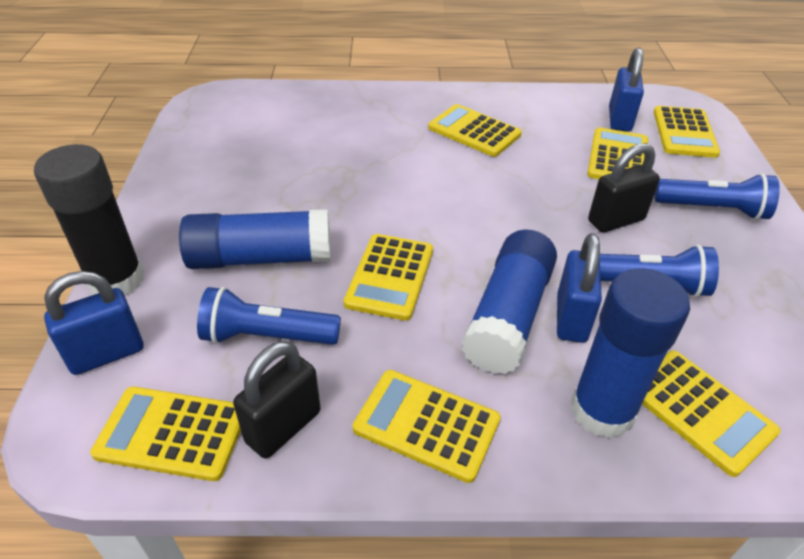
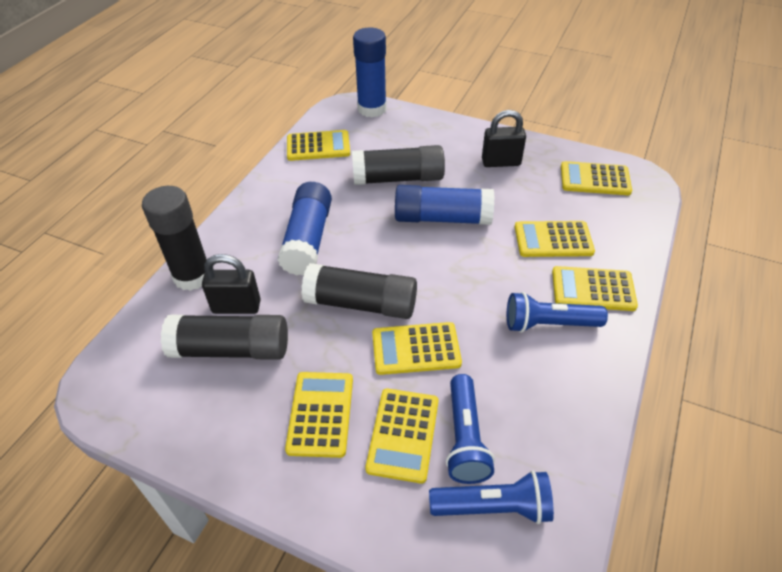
black glue stick: [34,144,144,295] = 1 -> [142,186,207,291] [161,315,288,360] [301,263,417,319] [352,145,445,185] = 4
blue padlock: [44,271,144,375] [557,233,602,343] [609,47,644,132] = 3 -> none = 0

